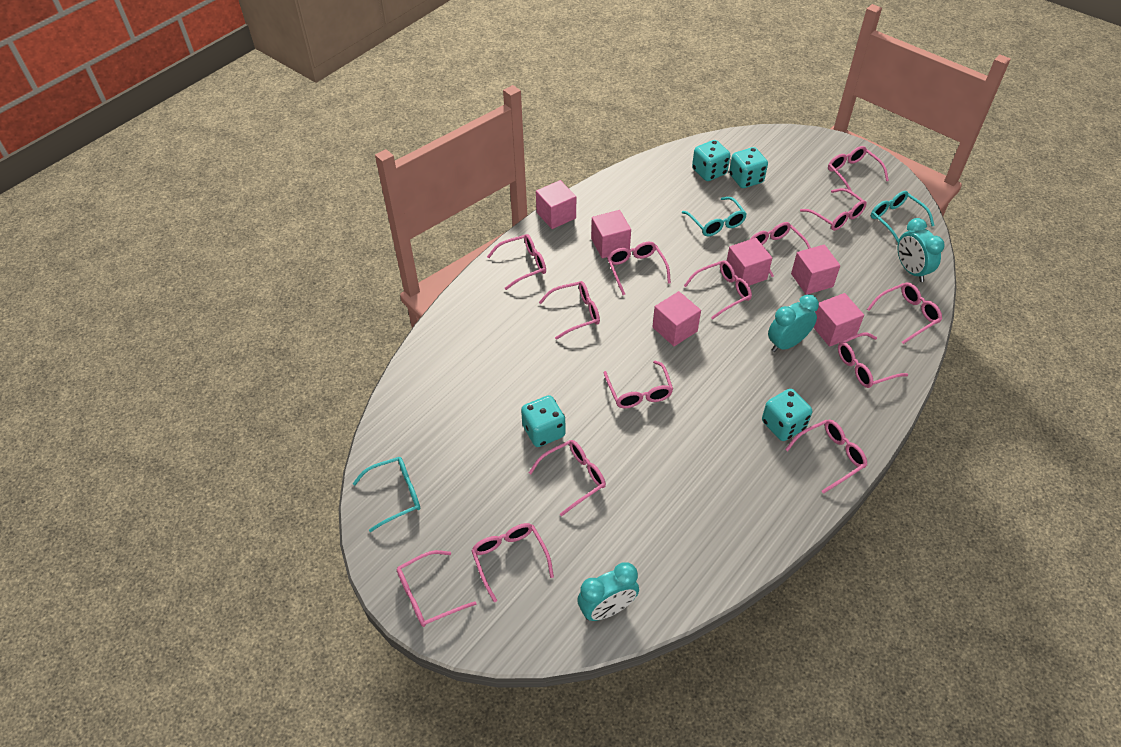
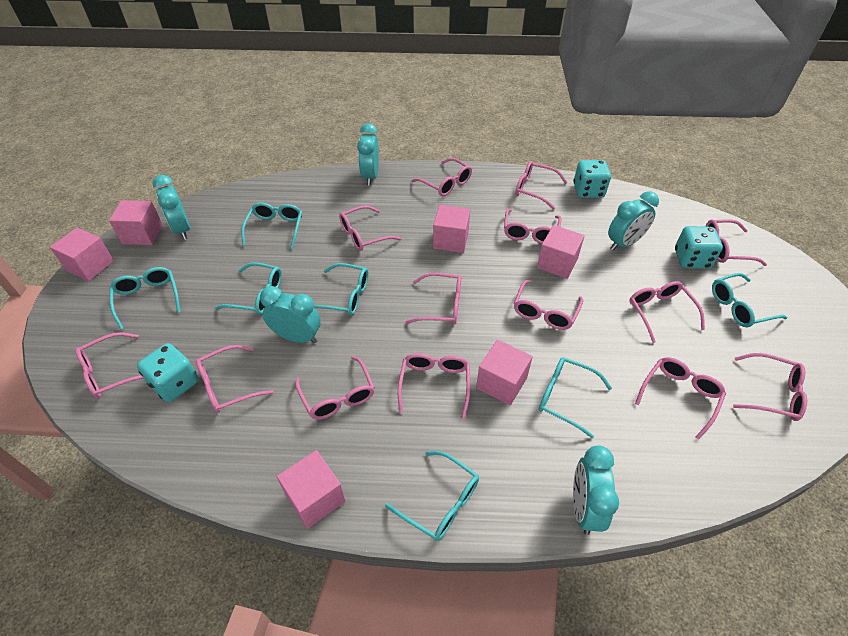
turquoise clock: [577,562,639,621] [768,294,819,352] [898,218,945,282] = 3 -> [153,175,190,240] [260,286,321,343] [357,123,379,185] [573,446,619,535] [608,191,659,250] = 5
turquoise dice: [521,395,565,447] [692,140,730,181] [729,147,768,188] [762,389,812,441] = 4 -> [137,343,198,402] [573,160,611,198] [675,226,723,269] = 3
turquoise glasses: [353,457,420,532] [682,197,747,236] [871,191,935,243] = 3 -> [110,267,181,330] [215,262,282,315] [241,202,302,249] [314,263,369,315] [385,451,479,541] [539,357,612,439] [712,273,787,327] = 7

